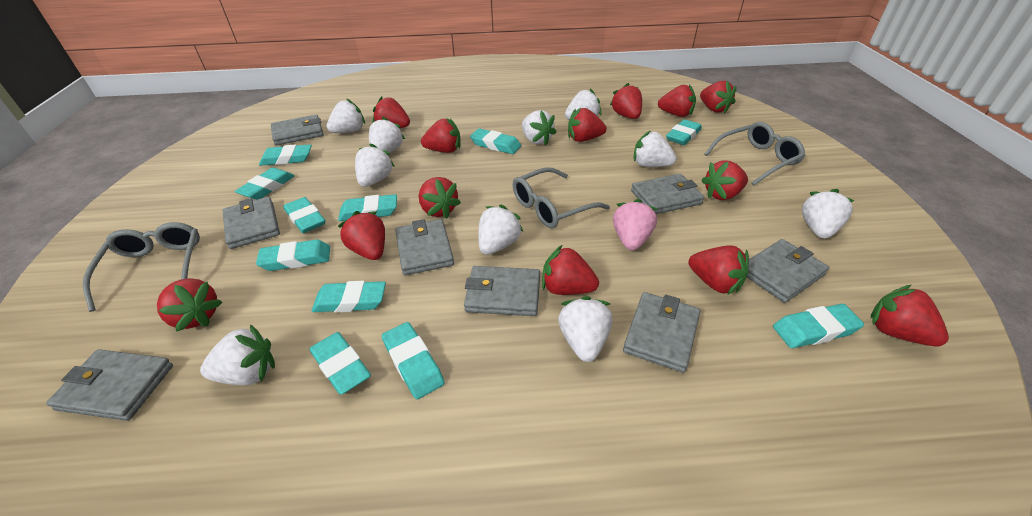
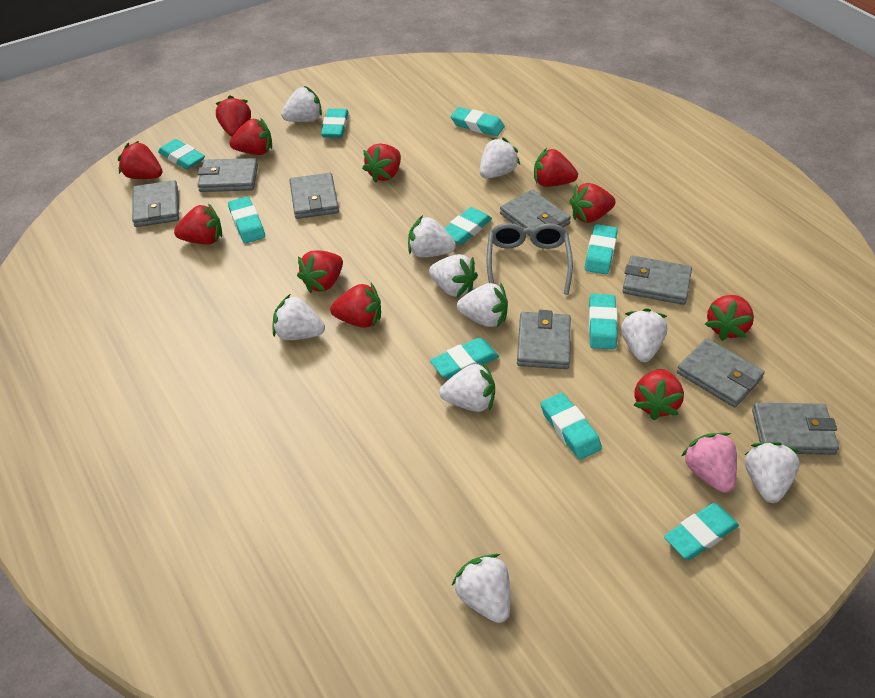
grey glasses: [83,222,200,312] [513,167,610,228] [705,122,806,186] = 3 -> [487,223,573,295] = 1
red strawberry: [157,278,222,332] [338,211,385,260] [373,96,410,128] [419,177,461,219] [421,118,461,153] [542,245,599,295] [568,107,606,142] [610,83,642,119] [658,84,696,117] [689,245,749,295] [700,81,737,114] [701,161,748,200] [871,285,949,346] = 13 -> [118,141,162,179] [174,203,222,245] [215,95,251,137] [229,118,272,155] [297,250,343,293] [330,283,381,328] [362,143,401,183] [534,148,578,187] [569,183,616,223] [634,369,684,420] [705,295,754,341] = 11
turquoise eraser: [235,168,294,200] [256,239,330,271] [259,144,312,166] [283,197,325,233] [309,332,371,395] [312,281,386,313] [338,194,397,221] [382,322,445,399] [470,128,521,154] [666,119,702,145] [773,304,864,348] = 11 -> [158,139,205,169] [228,197,265,243] [321,108,349,138] [430,338,499,380] [444,207,492,245] [451,107,505,136] [541,393,602,460] [585,224,618,274] [588,294,618,350] [664,503,739,560] = 10

